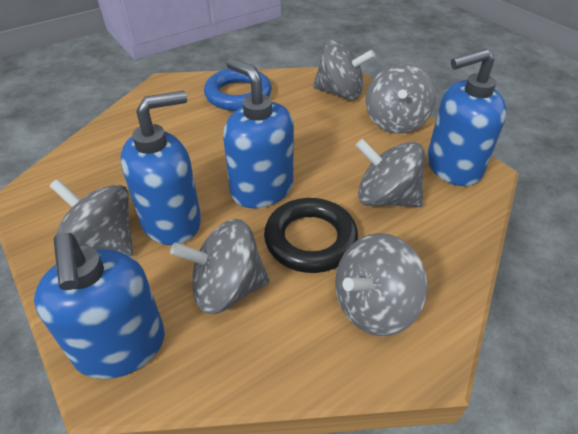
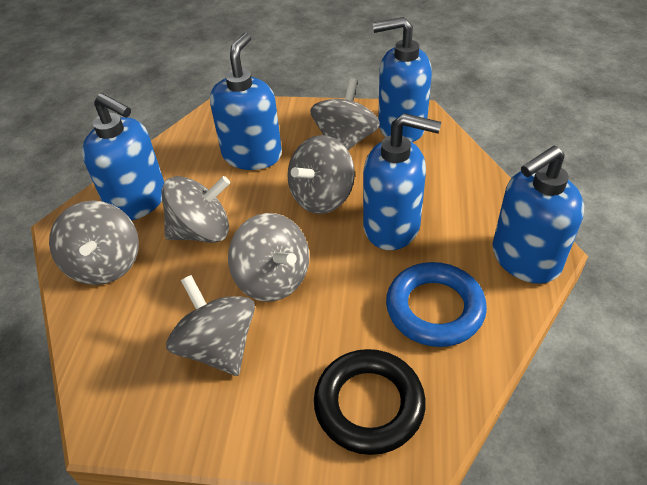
blue soap dispenser: [34,233,165,379] [120,91,201,245] [223,58,294,208] [427,48,507,186] = 4 -> [82,93,164,221] [210,32,282,170] [363,113,441,250] [373,17,432,142] [492,146,584,284] = 5

